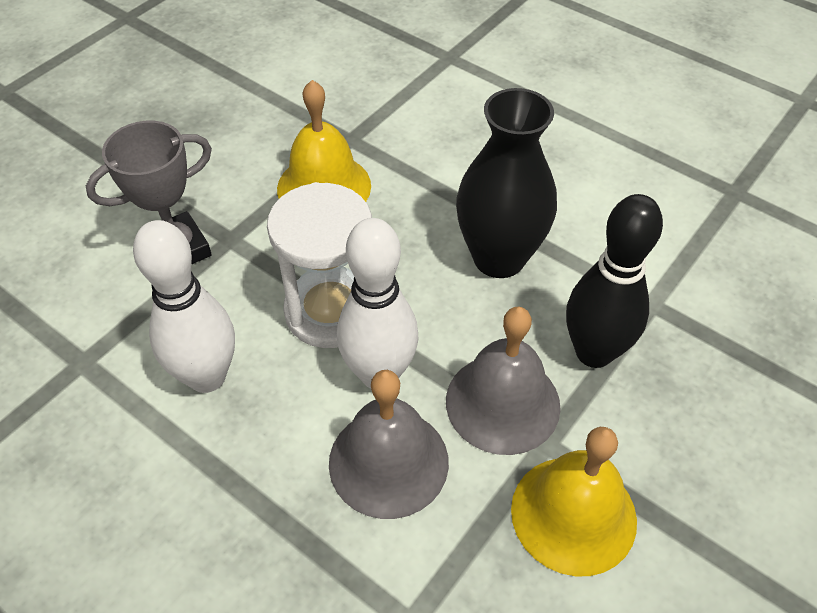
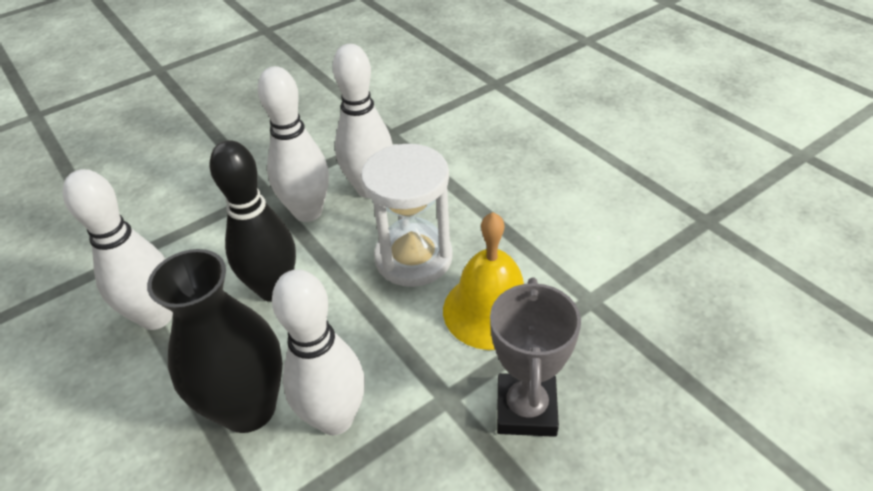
grey bell: [329,370,449,519] [446,307,561,455] = 2 -> none = 0
white bowling pin: [133,220,235,393] [337,218,419,389] = 2 -> [63,169,173,330] [258,66,329,222] [272,269,365,435] [333,44,393,198] = 4
yellow bell: [277,80,371,202] [511,427,637,576] = 2 -> [443,212,524,350] = 1

